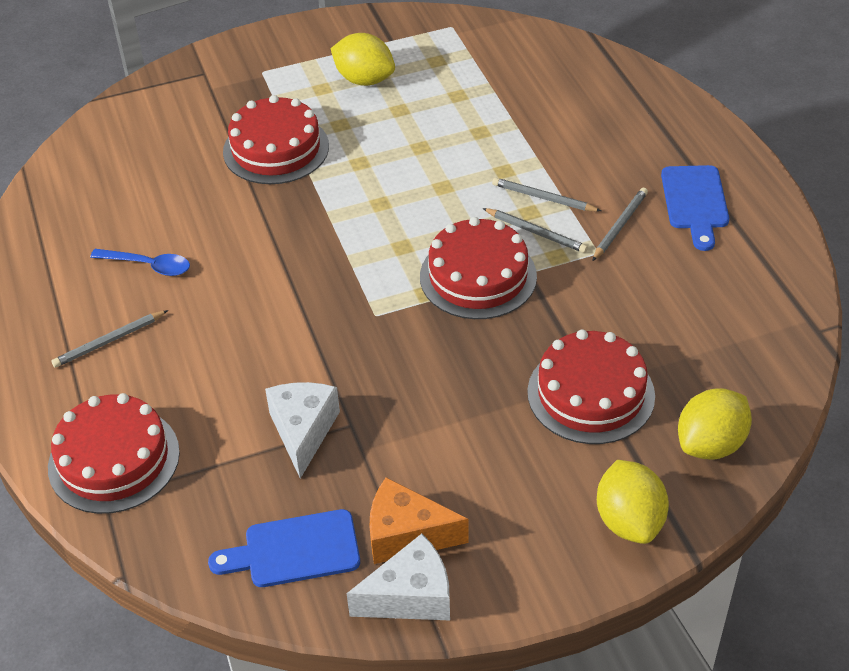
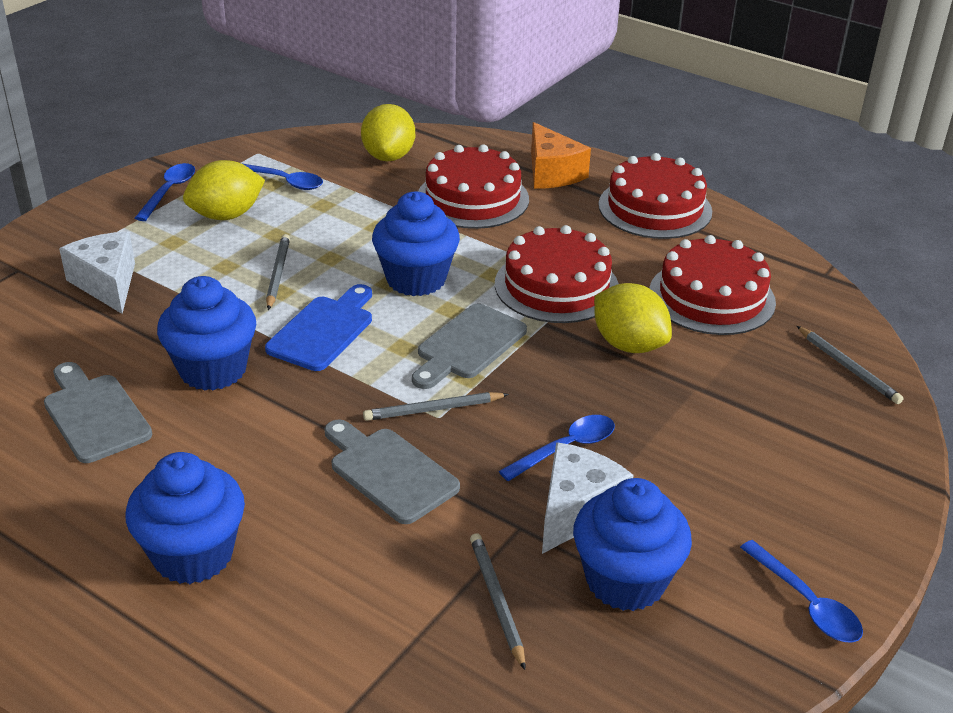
blue cupcake: none = 0 -> [126,452,245,584] [157,276,256,391] [372,191,460,296] [573,478,692,611] = 4
blue cutting board: [208,509,360,587] [661,165,729,251] = 2 -> [265,284,372,371] = 1
blue spoon: [90,249,190,276] = 1 -> [135,163,195,221] [241,163,323,190] [499,415,615,481] [740,540,863,643] = 4
grey cutting board: none = 0 -> [44,362,152,463] [324,419,460,524] [412,303,527,389] = 3

